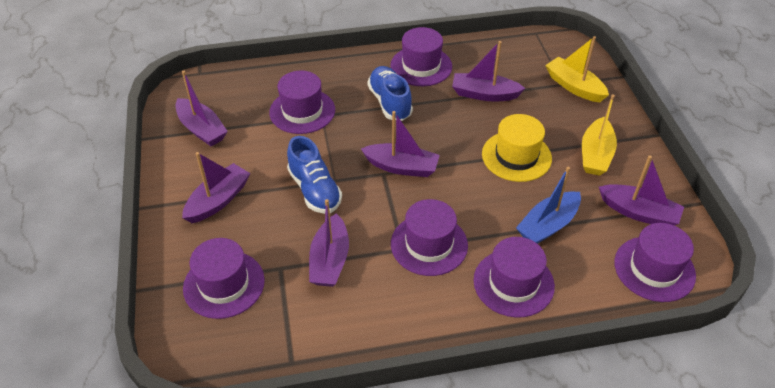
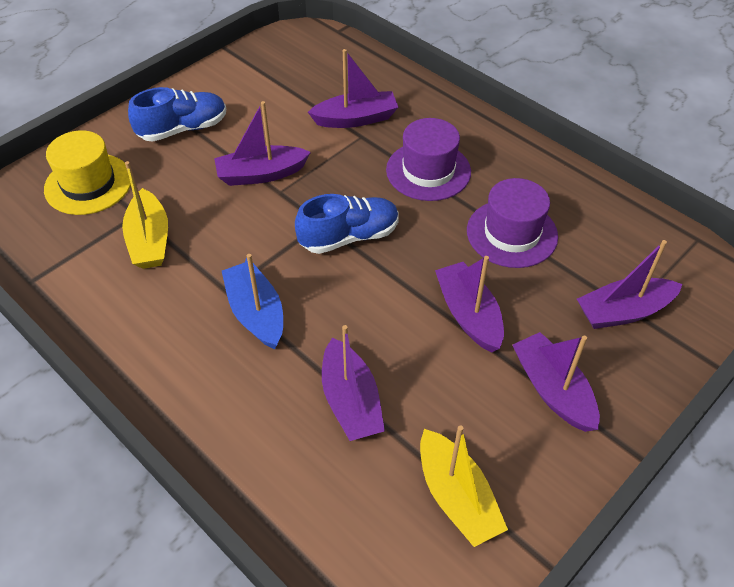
purple hat: [183,238,265,319] [269,71,335,134] [390,27,452,86] [391,199,468,276] [473,237,555,318] [614,223,696,302] = 6 -> [386,118,471,201] [467,178,558,268] = 2

